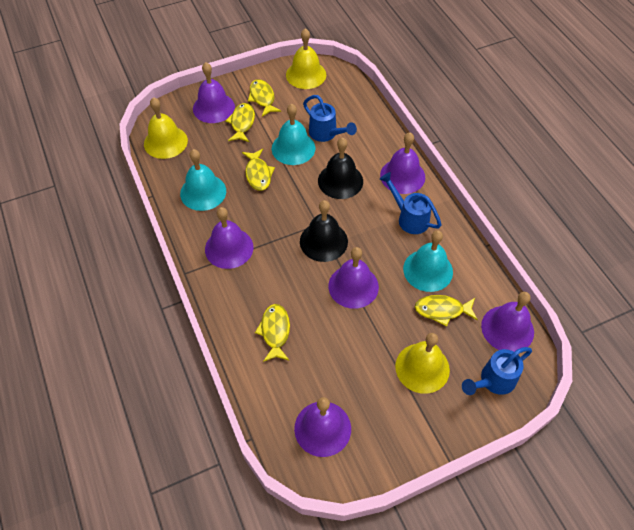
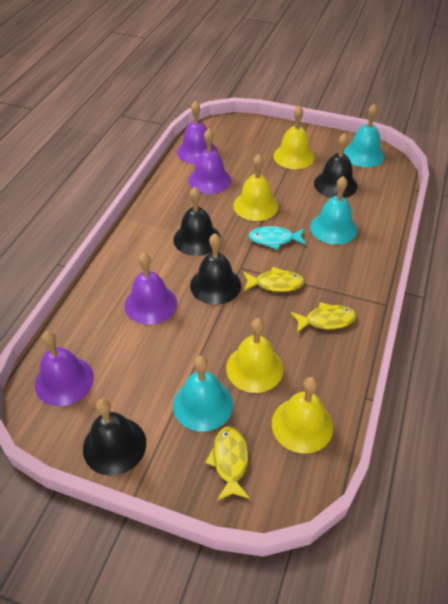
black bell: [300,200,348,262] [318,138,363,199] = 2 -> [83,398,146,476] [173,187,221,256] [190,233,241,305] [314,133,358,198] = 4
blue watering can: [303,95,357,142] [379,172,442,234] [462,347,532,395] = 3 -> none = 0
purple bell: [193,62,235,123] [205,207,254,269] [294,397,351,457] [328,247,379,309] [380,133,425,194] [481,292,534,352] = 6 -> [35,331,94,406] [125,252,177,325] [177,101,218,164] [188,129,231,194] = 4
turquoise fish: none = 0 -> [248,226,306,250] = 1
yellow bell: [144,97,188,159] [286,28,326,89] [395,333,450,394] = 3 -> [226,318,283,393] [233,154,278,221] [272,377,333,454] [273,105,315,169] = 4
yellow fish: [226,103,255,142] [242,149,275,191] [248,79,281,117] [255,304,290,362] [415,295,478,327] = 5 -> [205,426,250,500] [243,267,305,292] [291,302,357,333] = 3

